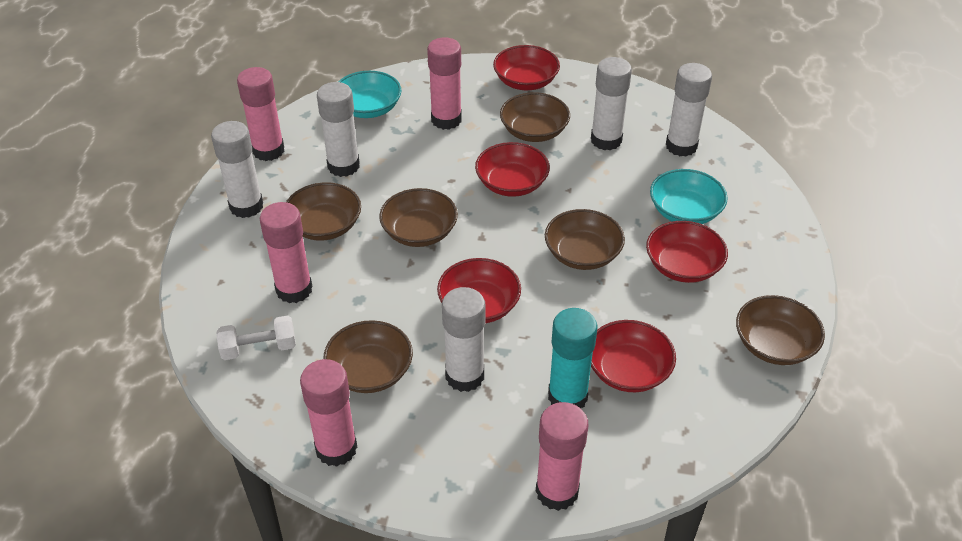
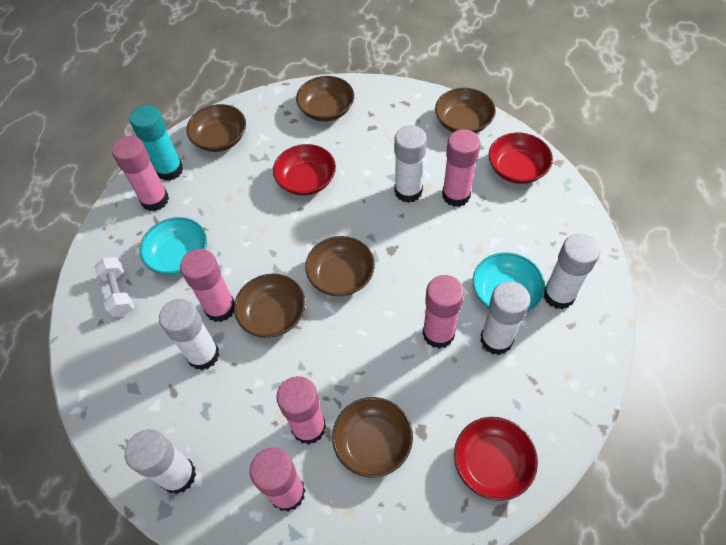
pink glue stick: [237,67,284,161] [260,202,312,303] [300,359,357,467] [427,37,462,130] [536,402,589,511] = 5 -> [112,136,169,211] [180,249,234,322] [250,448,306,512] [276,376,326,445] [423,275,464,349] [442,129,480,207] = 6
red bowl: [437,258,521,323] [475,142,550,197] [493,45,560,90] [591,320,676,392] [646,221,728,283] = 5 -> [273,144,336,196] [454,417,538,501] [489,133,553,184] = 3

